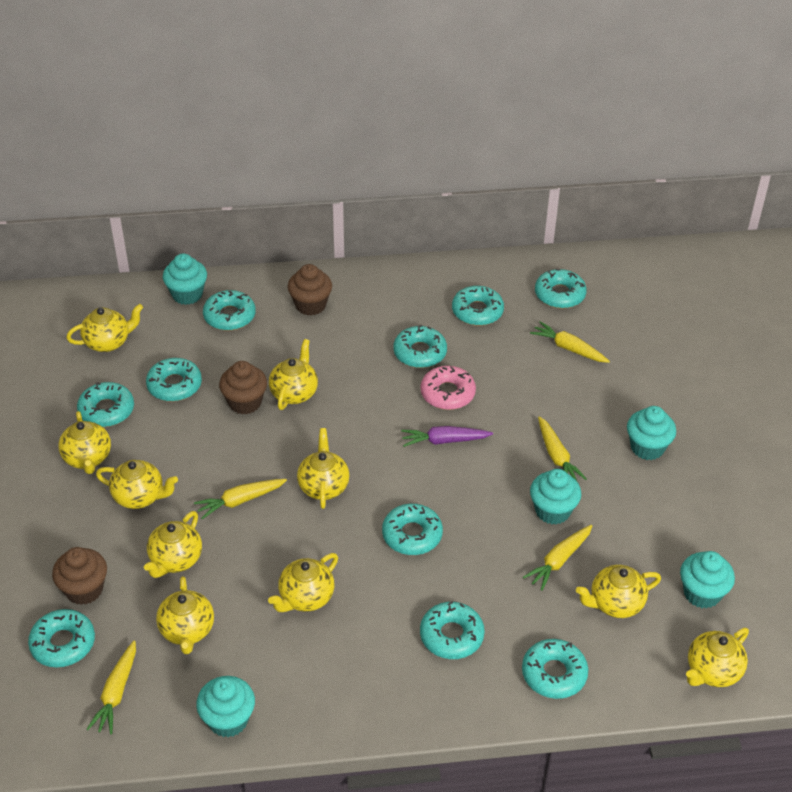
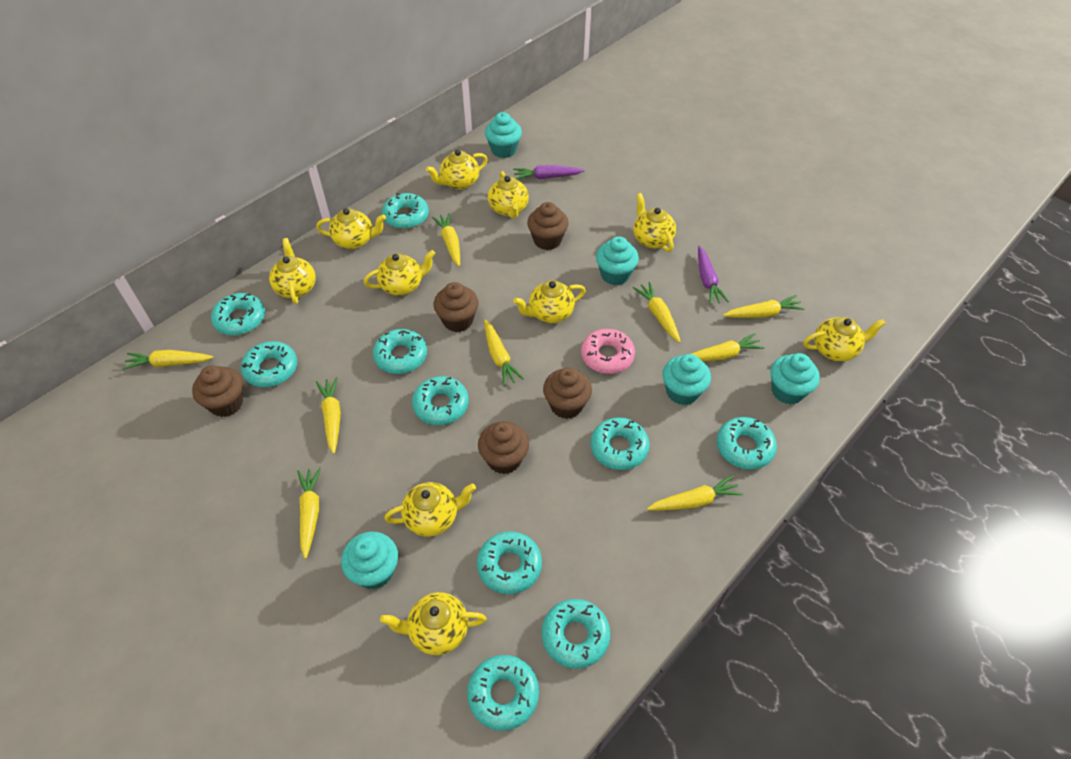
brown cupcake: [52,547,107,605] [219,361,267,414] [288,264,332,316] = 3 -> [192,366,243,417] [434,282,479,332] [478,421,529,474] [527,202,569,250] [543,367,592,419] = 5
purple carrot: [401,426,493,447] = 1 -> [513,165,585,180] [698,246,729,304] = 2
yellow carrot: [87,640,136,734] [194,479,287,519] [523,525,592,591] [530,321,610,363] [538,416,587,481] = 5 -> [122,350,213,370] [297,467,321,559] [316,377,341,454] [432,213,460,267] [484,320,524,386] [633,282,681,343] [647,475,743,511] [691,333,765,362] [723,295,805,318] = 9

